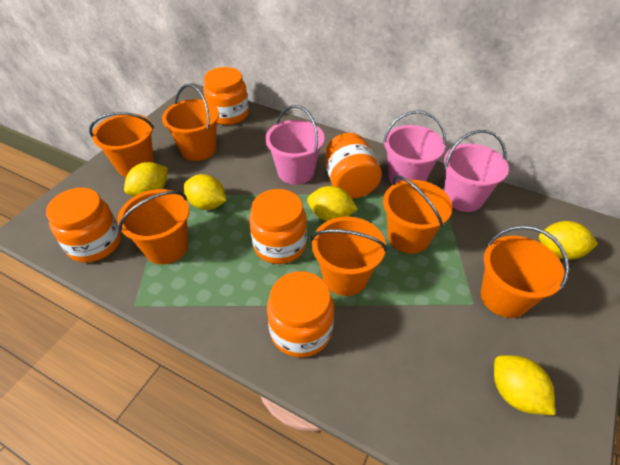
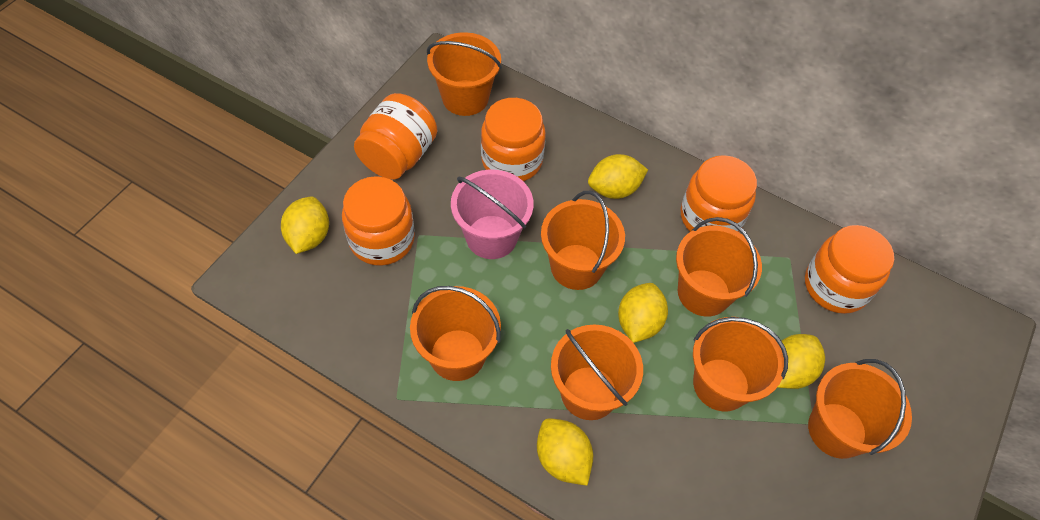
orange bucket: [89,112,154,177] [117,189,189,264] [162,84,219,161] [311,217,387,296] [383,175,453,254] [481,225,569,318] = 6 -> [410,286,501,381] [427,32,502,116] [541,191,625,290] [551,324,643,420] [676,217,762,317] [693,317,788,412] [808,359,912,459] = 7
pink bucket: [265,105,325,185] [383,110,446,185] [444,130,509,212] = 3 -> [451,170,534,259] = 1

